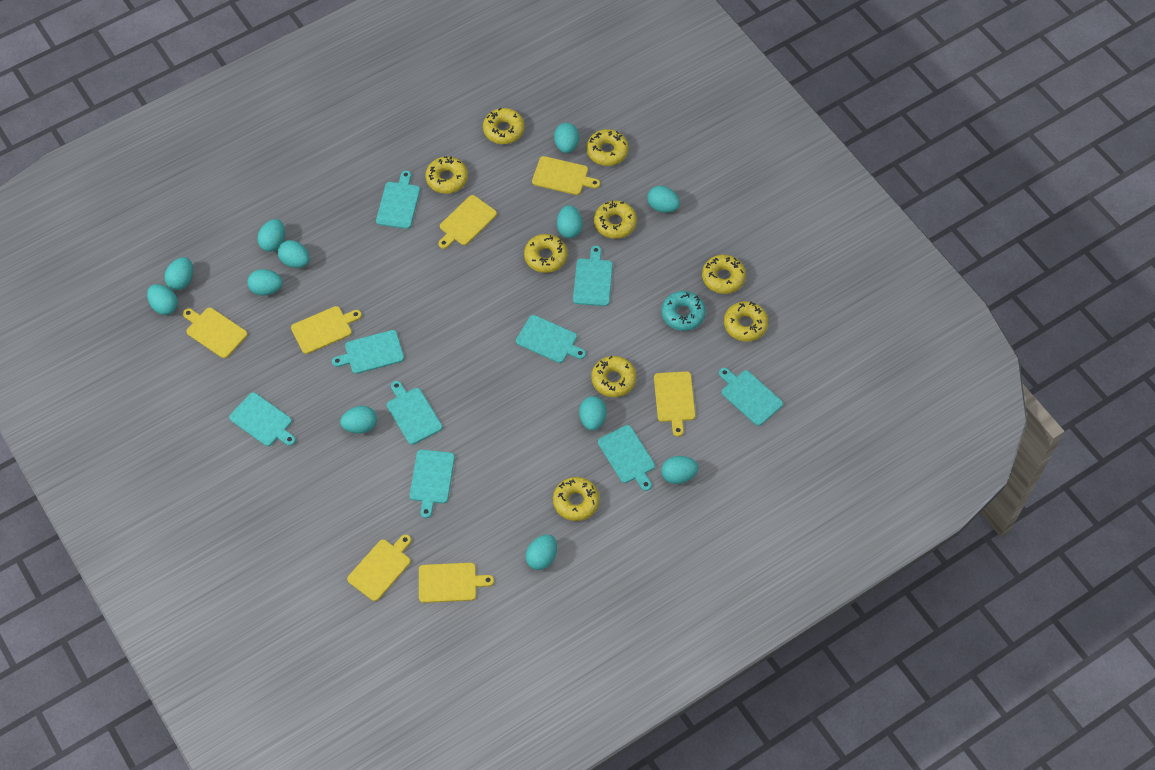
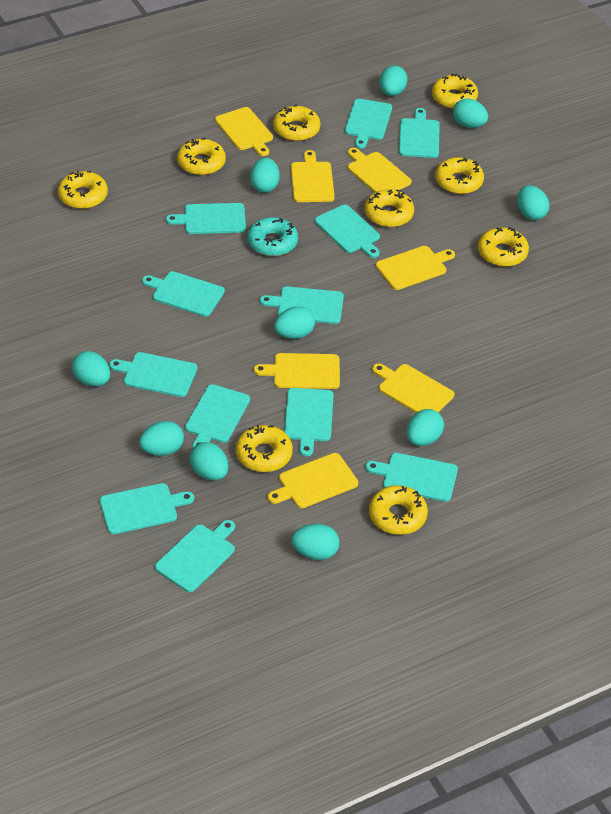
turquoise cutting board: [229,392,296,446] [332,330,404,374] [376,170,420,229] [387,381,442,445] [410,450,455,518] [516,315,586,363] [573,246,613,306] [598,425,655,491] [719,368,783,426] = 9 -> [100,483,194,534] [109,352,197,397] [142,271,225,317] [155,520,235,592] [166,203,246,234] [185,384,250,449] [260,286,344,324] [284,388,334,456] [315,205,380,258] [345,99,392,148] [366,453,458,502] [399,108,440,158] = 12
turquoise egg: [147,284,178,315] [165,257,193,290] [247,269,283,295] [257,219,285,252] [278,240,310,268] [340,406,377,434] [526,535,557,570] [554,123,579,153] [557,205,583,238] [579,396,606,430] [647,186,680,213] [661,456,698,484] = 12 -> [72,351,110,387] [139,421,184,456] [190,442,228,481] [250,158,280,193] [274,306,315,339] [291,524,339,560] [379,66,407,96] [406,409,444,446] [453,98,488,128] [517,185,549,220] = 10

